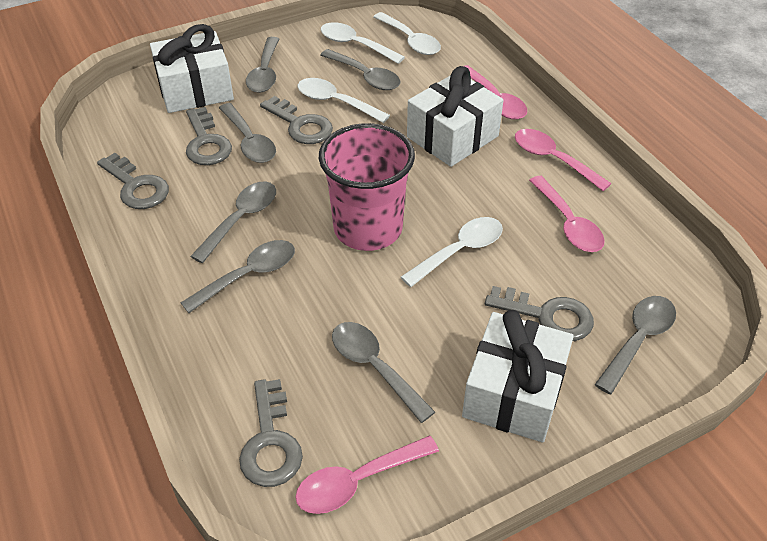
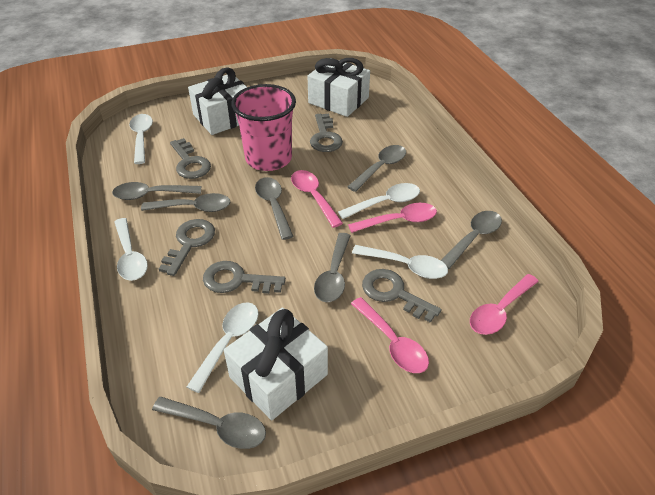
white spoon: [298,78,390,123] [321,22,405,64] [373,12,441,55] [401,217,503,287] = 4 -> [114,218,148,281] [129,114,153,164] [187,302,258,393] [338,183,420,219] [352,245,448,279] = 5

